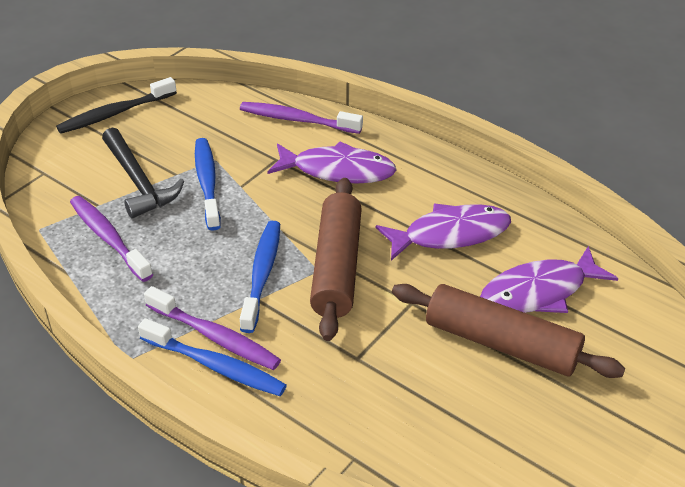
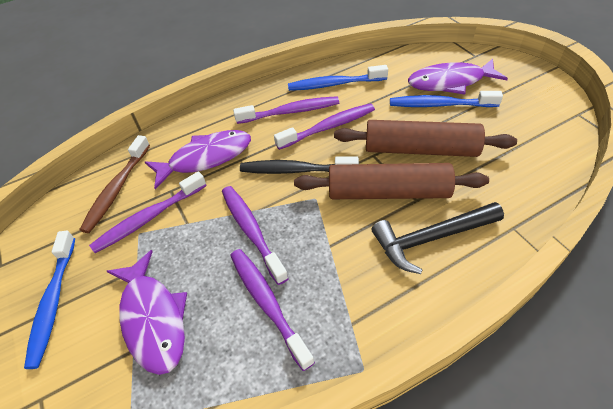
brown toothbrush: none = 0 -> [79,135,150,233] = 1
purple toothbrush: [70,196,153,282] [144,286,281,370] [240,102,363,134] = 3 -> [89,171,207,253] [222,186,289,285] [230,249,315,371] [233,96,339,124] [274,103,375,150] = 5

